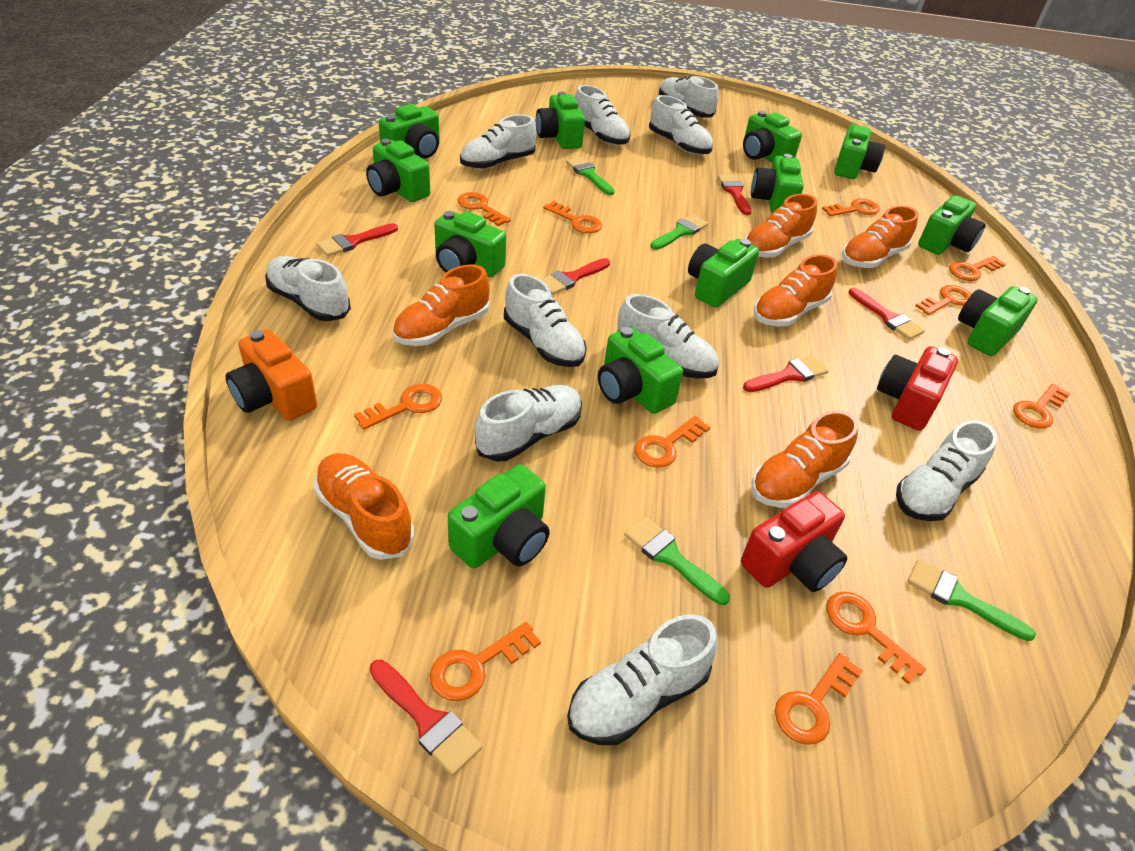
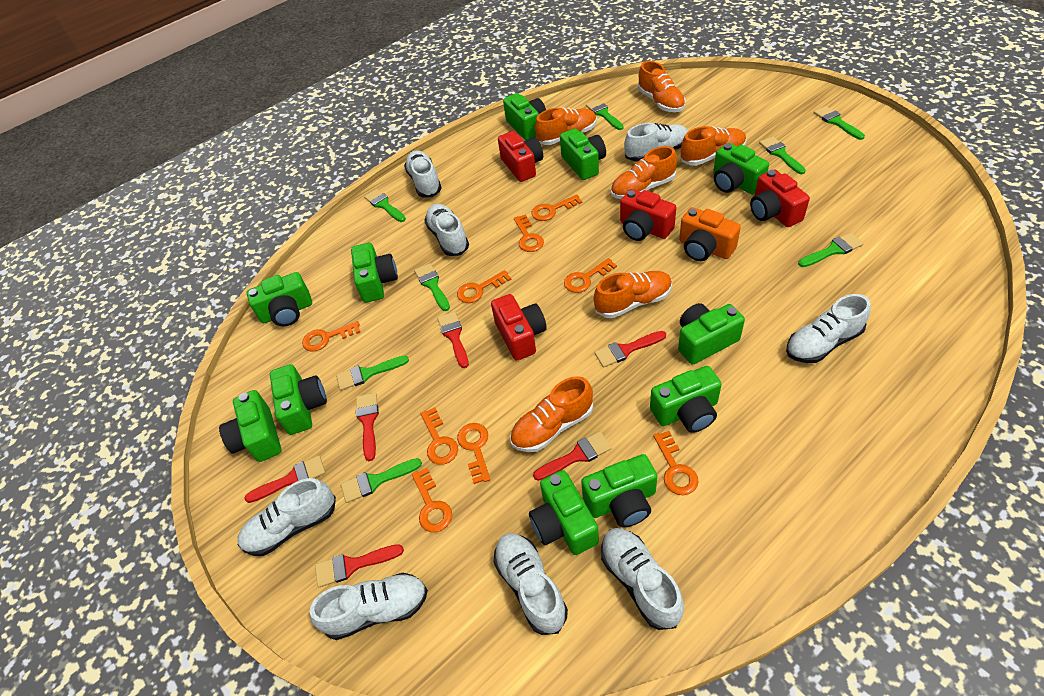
green brush: [566,157,615,195] [624,516,730,605] [650,214,708,250] [907,559,1036,641] = 4 -> [336,355,409,391] [341,458,422,503] [364,189,406,222] [414,263,450,311] [586,99,624,130] [759,136,806,174] [798,233,864,267] [814,106,865,140] = 8
green camera: [366,139,430,202] [379,104,440,159] [434,211,506,277] [448,464,550,569] [536,92,585,149] [598,327,683,414] [688,239,759,308] [743,111,802,163] [751,154,804,213] [834,124,885,179] [918,195,985,255] [958,286,1038,356] = 12 -> [219,390,282,462] [247,272,312,326] [270,364,327,435] [351,243,398,303] [503,93,546,140] [529,470,599,555] [560,128,606,180] [581,454,657,528] [650,366,722,433] [678,303,745,364] [713,143,769,194] = 11
orange key: [354,384,442,430] [430,622,541,701] [457,192,511,226] [543,201,602,233] [635,416,710,468] [775,653,863,745] [822,198,880,216] [826,592,926,684] [915,285,972,315] [949,256,1006,281] [1013,384,1070,429] = 11 -> [302,321,360,352] [412,468,452,532] [421,407,458,465] [457,270,512,303] [457,423,490,484] [514,214,544,252] [532,194,582,221] [564,258,617,293] [653,431,699,495] = 9
red camera: [741,491,847,592] [877,346,958,431] = 2 -> [491,294,547,360] [498,131,543,182] [620,189,676,241] [750,169,810,227] = 4
white shoe: [265,256,351,321] [460,115,536,169] [475,385,582,462] [504,274,587,367] [567,614,717,745] [574,85,631,145] [617,294,719,379] [649,95,713,155] [659,75,719,117] [896,420,997,521] = 10 -> [238,478,336,556] [310,573,428,640] [404,150,442,197] [424,204,469,256] [493,533,568,635] [601,528,684,630] [624,123,688,162] [786,294,871,363] = 8

